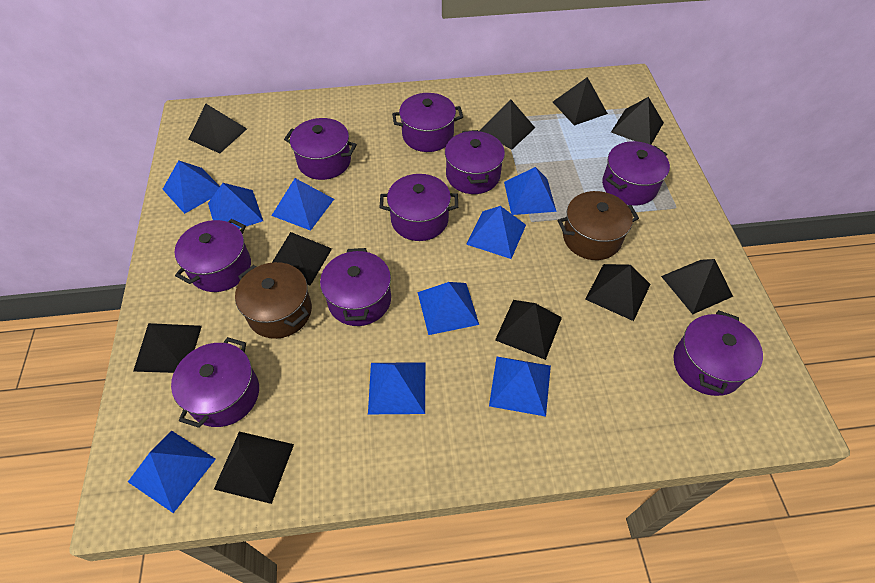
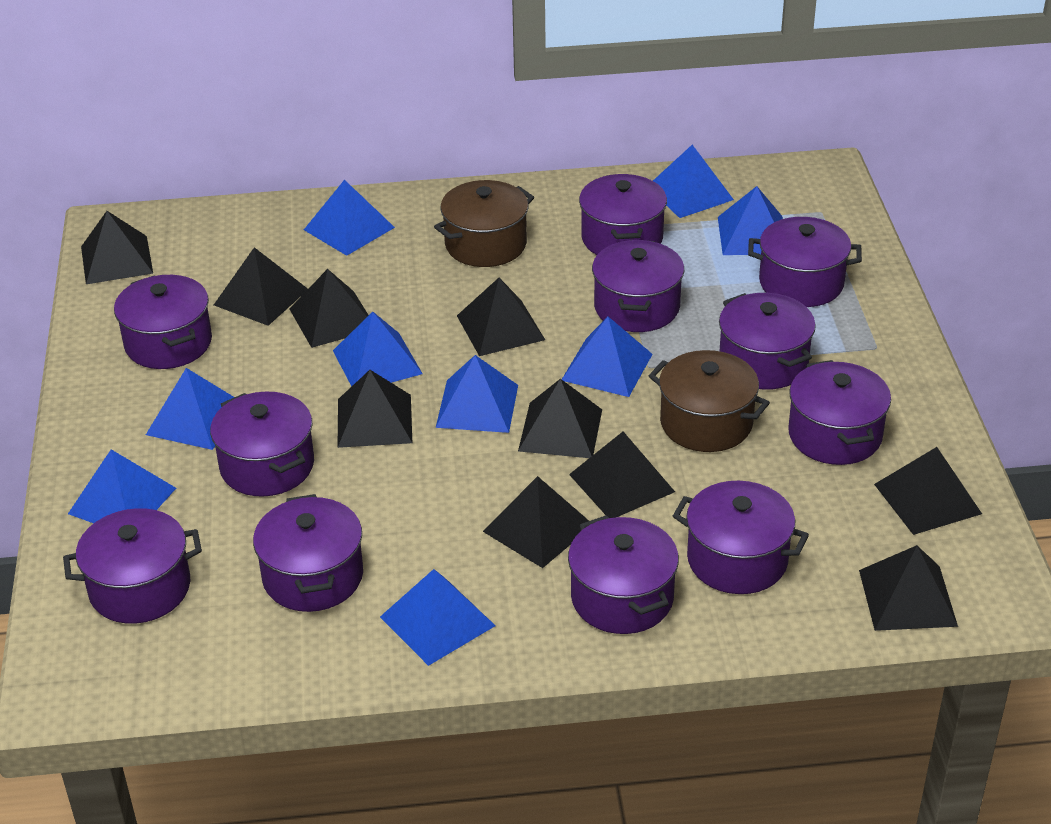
purple pot: [171,337,259,428] [175,219,251,292] [284,118,357,180] [320,248,391,326] [379,174,458,241] [392,93,463,152] [445,130,505,194] [602,141,670,205] [673,310,763,396] = 9 -> [63,508,202,624] [114,275,212,369] [210,392,314,497] [253,494,363,612] [568,515,679,634] [579,174,667,255] [592,240,684,332] [673,481,809,594] [719,293,816,390] [748,217,862,307] [788,360,891,465] = 11

